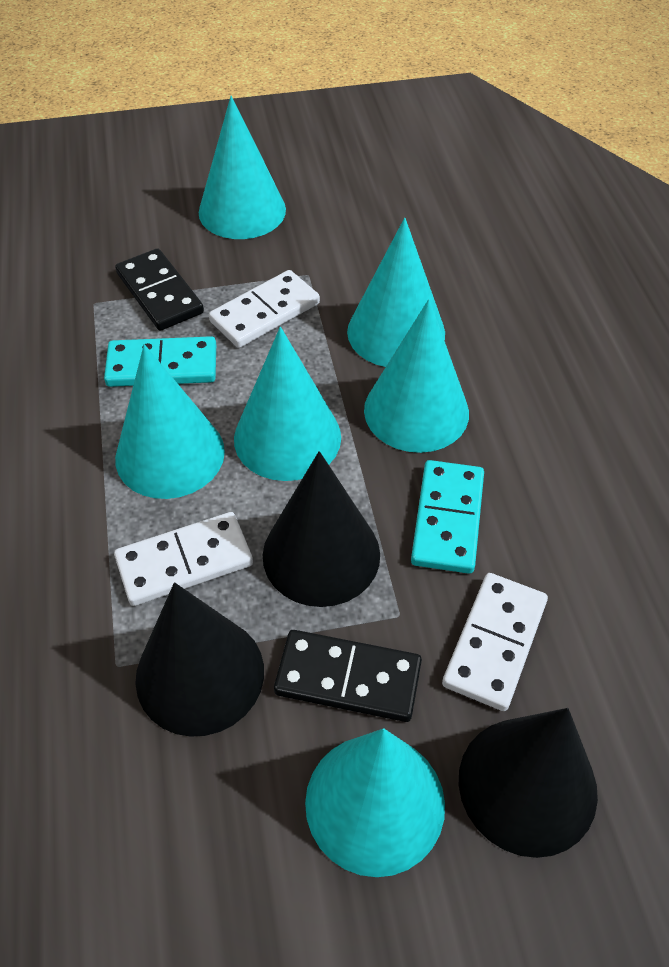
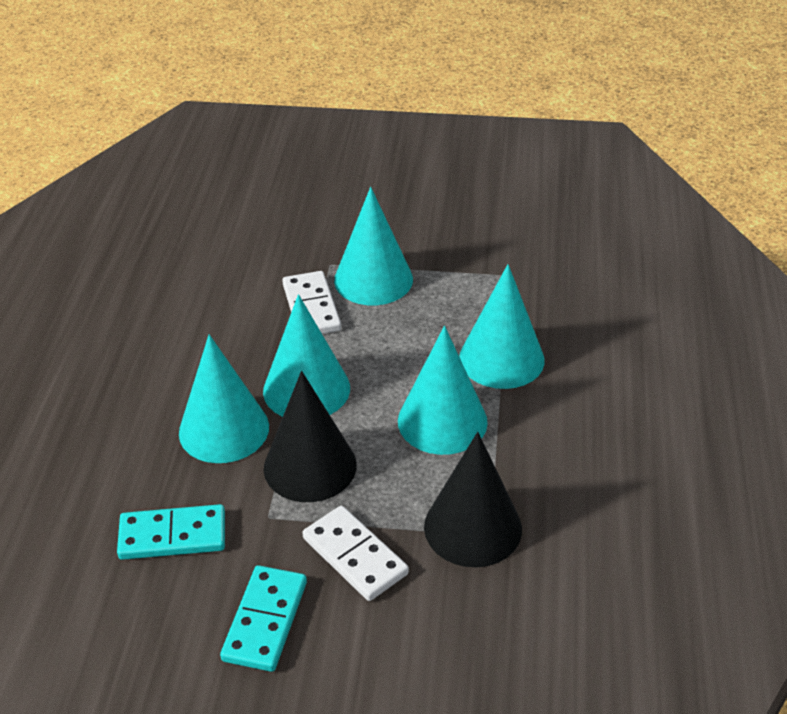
black cone: [135,582,264,737] [263,451,380,607] [459,708,598,858] = 3 -> [264,371,357,502] [424,432,522,568] = 2
black domino: [115,248,204,331] [274,630,422,722] = 2 -> none = 0
turquoise cone: [115,344,225,499] [199,96,286,239] [234,327,341,481] [305,728,445,877] [347,218,445,367] [364,299,469,453] = 6 -> [179,334,269,463] [263,294,350,417] [334,187,413,305] [398,326,488,455] [459,264,544,389] = 5
white domino: [114,512,253,606] [209,270,320,348] [442,573,548,711] = 3 -> [282,271,341,334] [302,506,409,601] = 2

